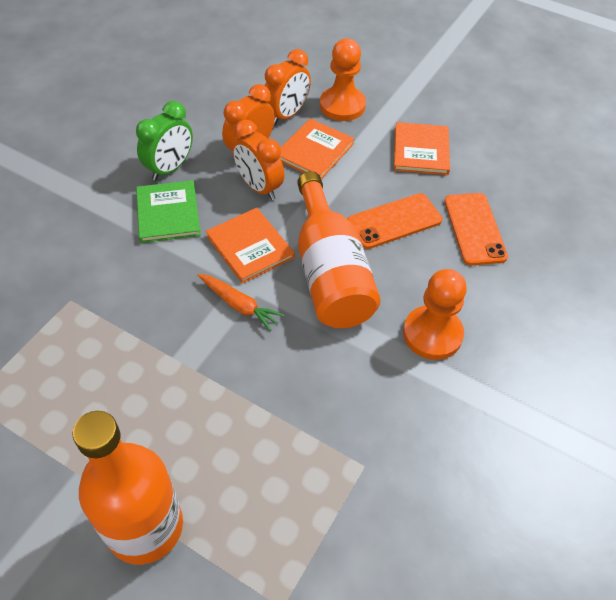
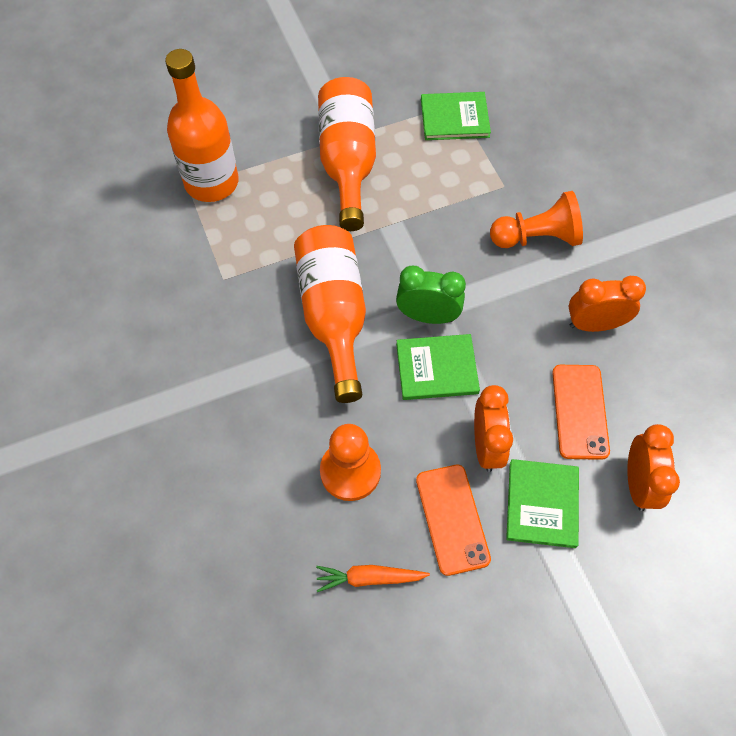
green book: [136,180,201,243] = 1 -> [396,334,480,400] [421,92,491,140] [506,459,579,548] = 3
orange book: [206,208,295,284] [280,118,355,179] [394,122,450,175] = 3 -> none = 0
orange bottle: [73,411,183,565] [297,171,381,328] = 2 -> [165,49,239,202] [294,225,366,403] [318,77,376,231] = 3

